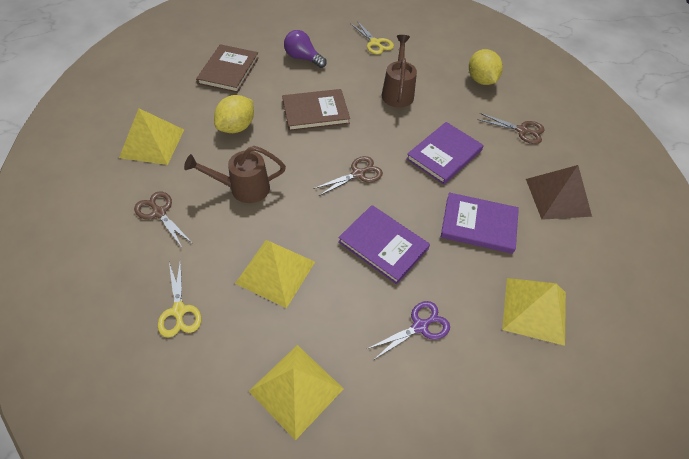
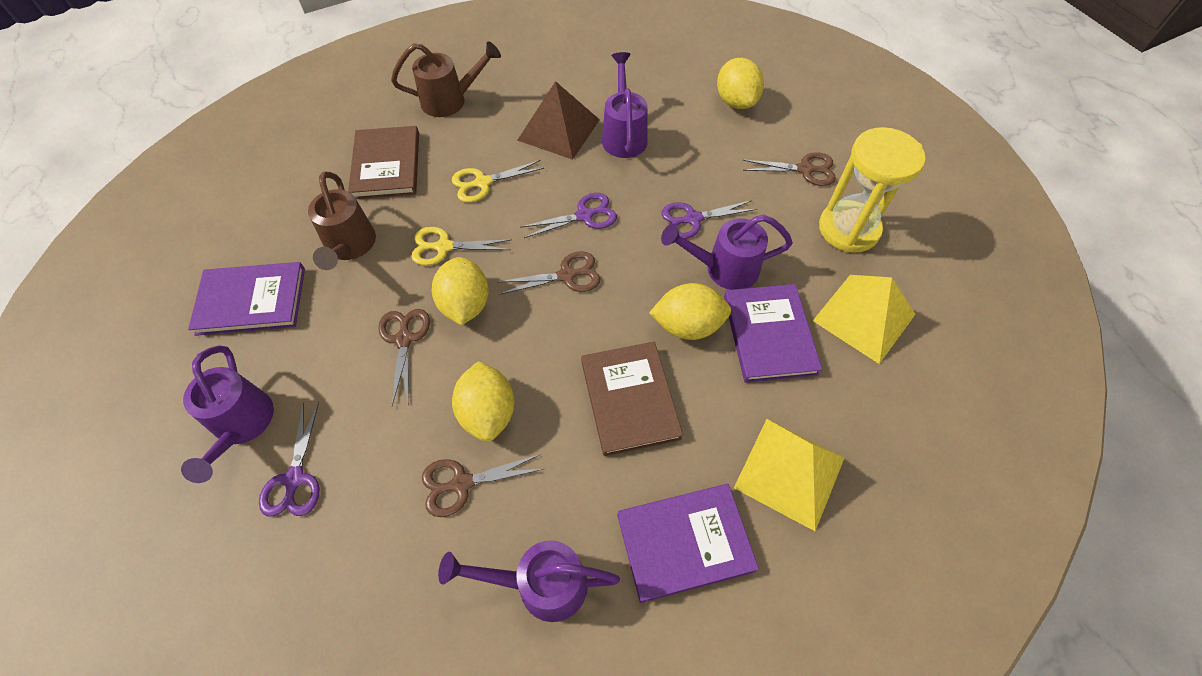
brown scissors: [134,191,192,247] [313,156,383,196] [477,113,545,144] = 3 -> [378,309,430,406] [422,454,544,517] [498,251,600,295] [743,152,836,186] = 4
purple light bulb: [284,30,327,68] = 1 -> none = 0
purple scissors: [367,301,450,359] = 1 -> [259,402,320,517] [520,193,617,238] [661,200,758,239] = 3
purple watering can: none = 0 -> [181,345,274,483] [438,540,620,622] [602,52,648,158] [661,215,793,290] = 4
yellow hourglass: none = 0 -> [819,127,926,253] = 1
yellow lemon: [214,95,254,133] [469,49,503,85] = 2 -> [432,257,489,325] [452,361,515,442] [649,283,731,340] [717,58,764,109] = 4
yellow pyramid: [119,108,184,165] [235,240,315,308] [249,345,344,440] [502,278,566,346] = 4 -> [734,419,845,531] [813,275,916,364] = 2

